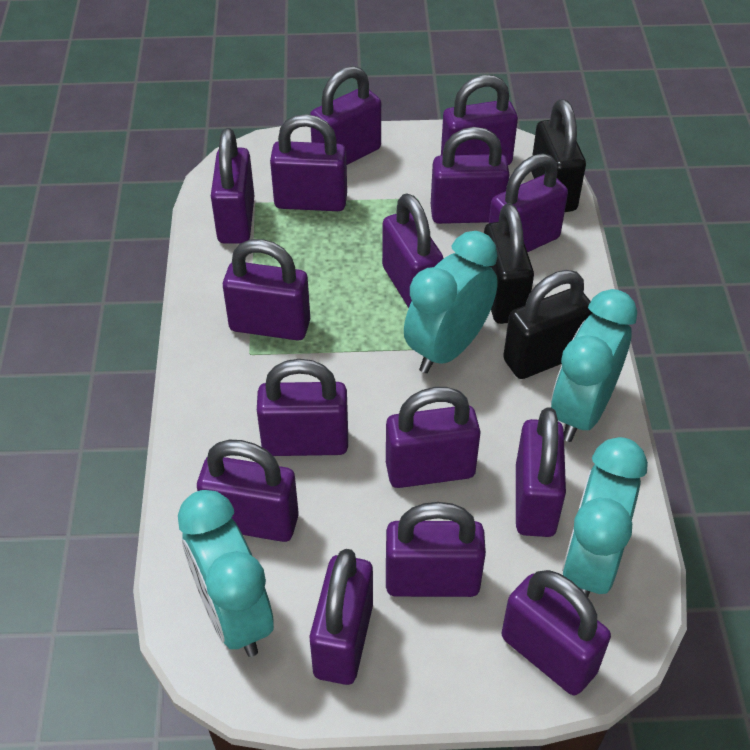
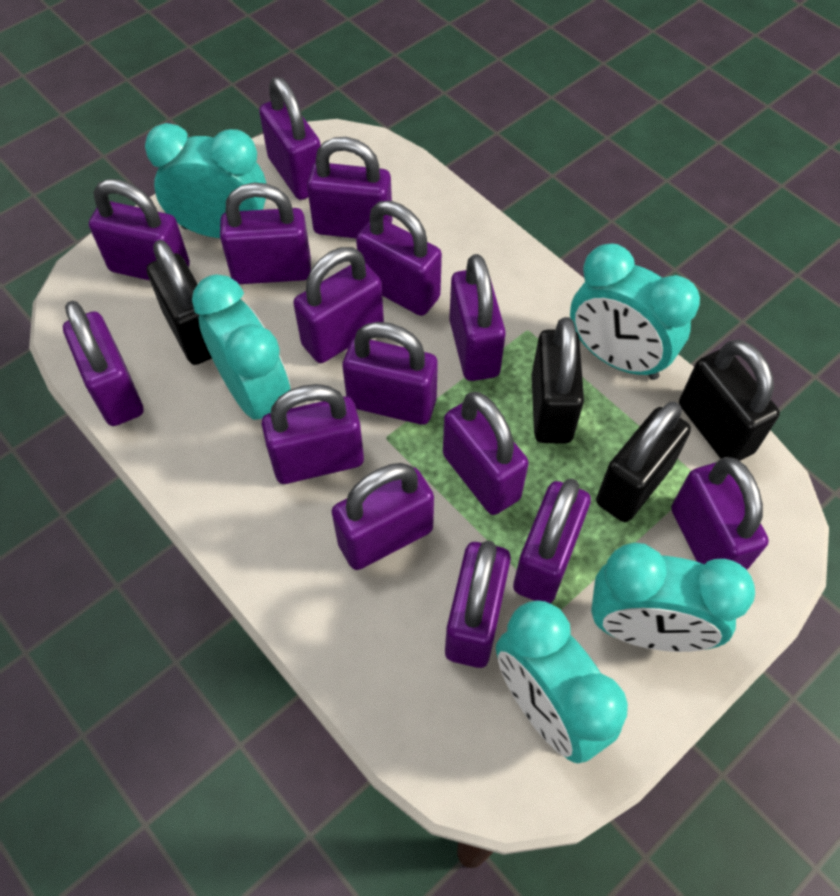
black padlock: [484,203,534,324] [503,270,593,379] [531,99,586,212] = 3 -> [147,240,212,365] [532,317,584,444] [596,401,691,522] [679,340,780,461] = 4
turquoise clock: [178,490,274,657] [404,231,498,373] [551,289,637,442] [562,437,648,597] = 4 -> [145,123,267,238] [192,274,291,420] [496,600,628,763] [570,243,700,380] [591,542,755,652] = 5

